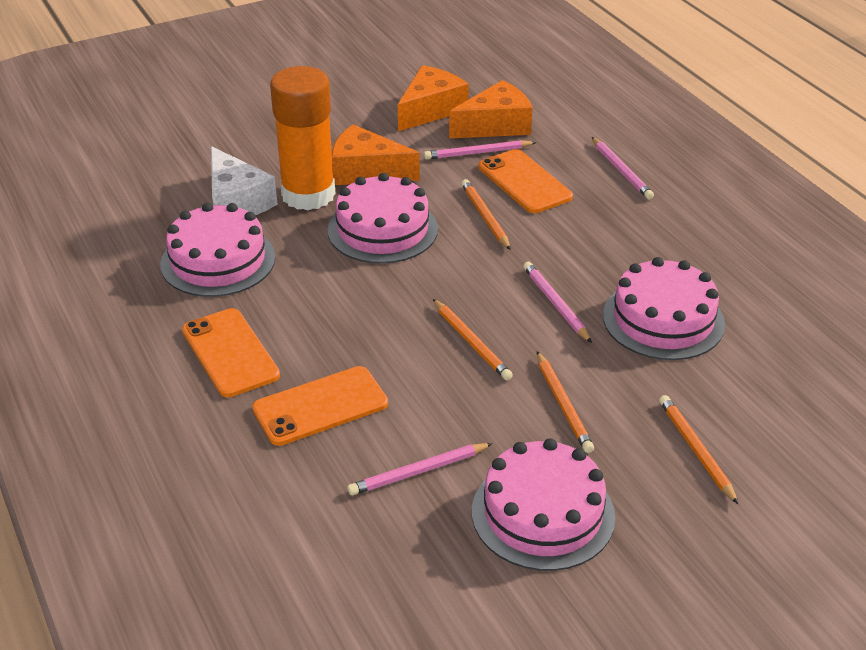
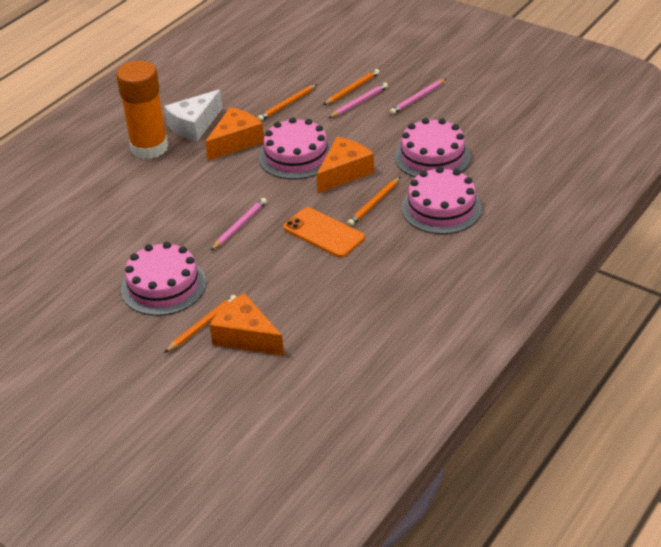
orange phone: [182,308,280,398] [252,366,388,446] [479,149,573,213] = 3 -> [283,207,365,258] = 1
pink pencil: [347,443,493,495] [424,140,536,160] [523,262,592,343] [592,137,654,199] = 4 -> [211,198,267,251] [329,83,388,118] [390,79,446,114] = 3

